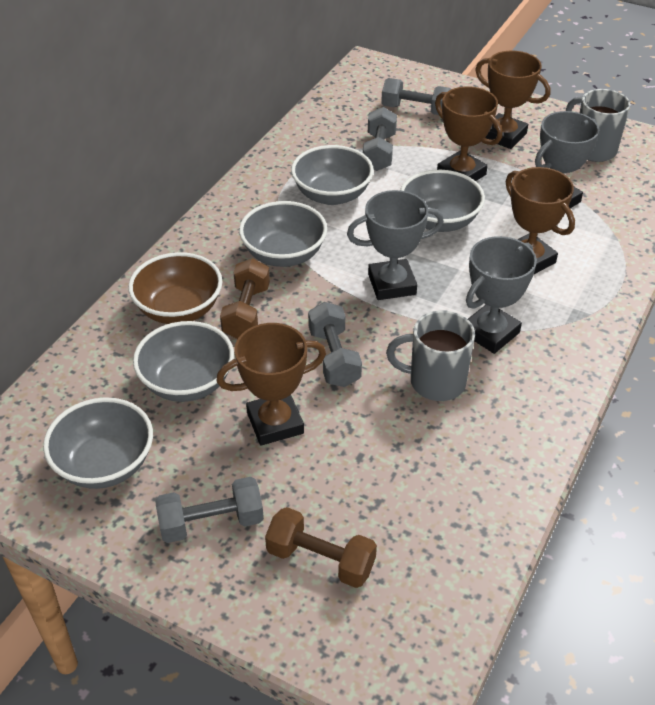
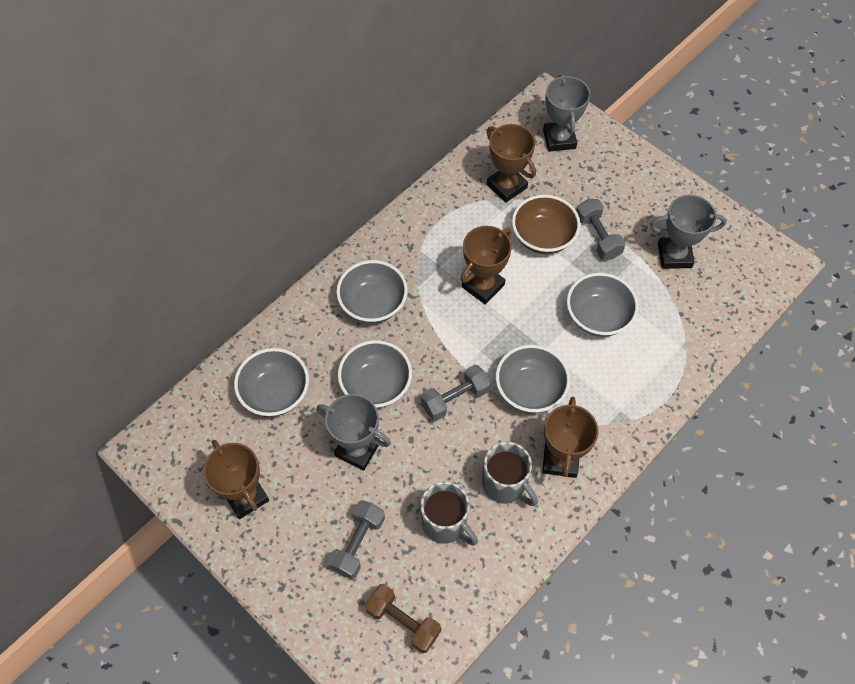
brown dumbbell: [220,258,270,339] [265,507,377,588] = 2 -> [365,584,441,653] = 1
grey dumbbell: [155,477,264,543] [308,302,362,387] [363,107,397,171] [381,78,451,115] = 4 -> [328,500,385,579] [421,365,491,421] [577,199,626,260] = 3

